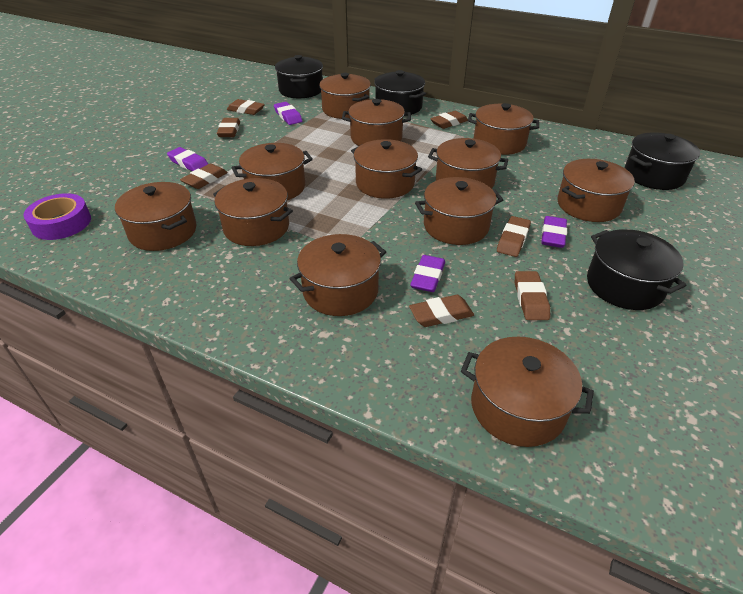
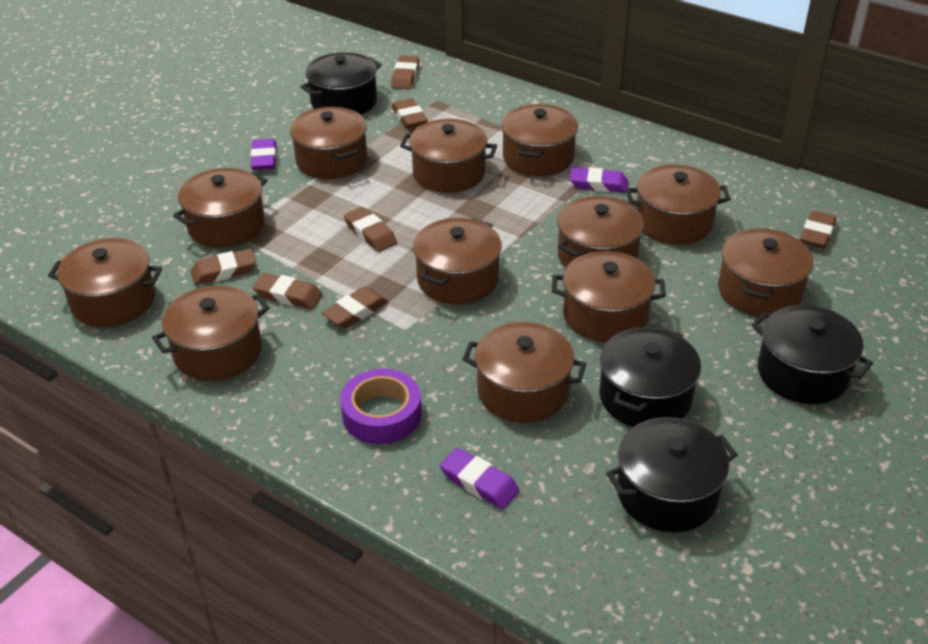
purple eraser: [167,147,208,171] [274,102,302,125] [410,255,445,292] [541,216,567,248] = 4 -> [251,139,277,170] [440,448,520,509] [570,167,629,193] = 3

